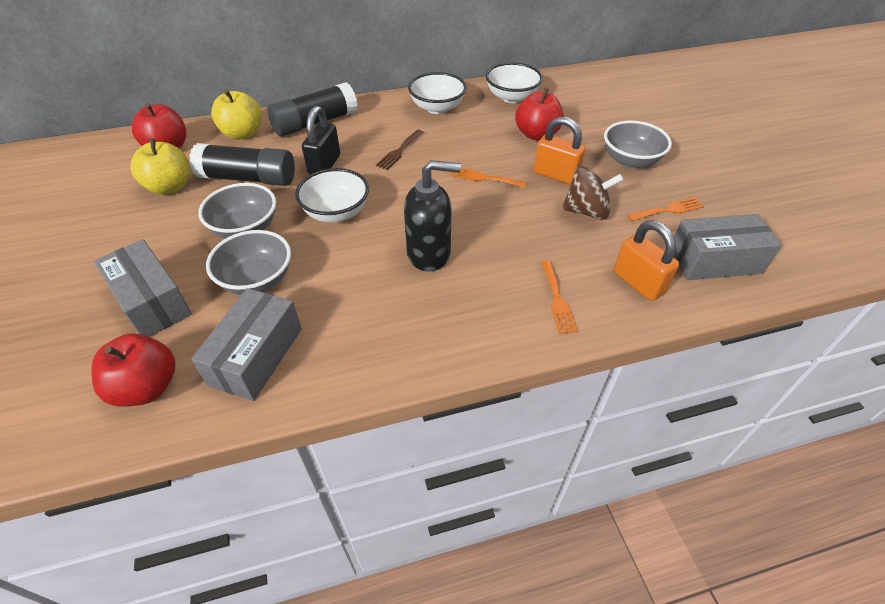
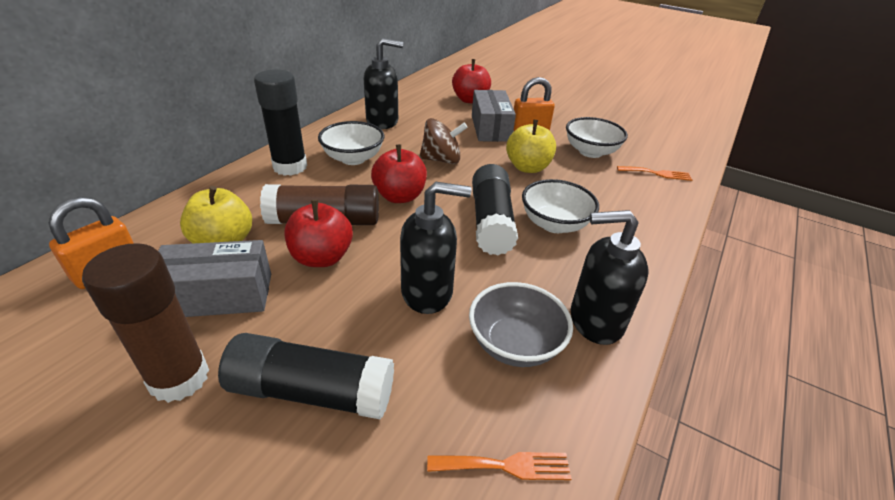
black glue stick: [189,143,295,186] [267,82,358,137] = 2 -> [218,333,394,419] [254,69,307,176] [472,164,518,256] = 3
black padlock: [302,106,340,175] = 1 -> none = 0
black soap dispenser: [404,160,461,272] = 1 -> [364,38,403,129] [400,182,472,314] [571,210,648,345] = 3
brown fork: [376,129,423,170] = 1 -> none = 0
brown glue stick: none = 0 -> [82,243,209,403] [260,184,379,225] = 2
grey bowl: [198,183,276,239] [206,230,291,295] [604,121,672,168] = 3 -> [469,282,573,367] = 1
grey box: [94,239,192,337] [191,288,302,401] [674,214,782,280] = 3 -> [158,240,271,317] [472,90,516,142] = 2
orange fork: [450,168,527,188] [541,260,578,334] [627,197,704,221] = 3 -> [427,452,572,480] [617,166,692,181] = 2

